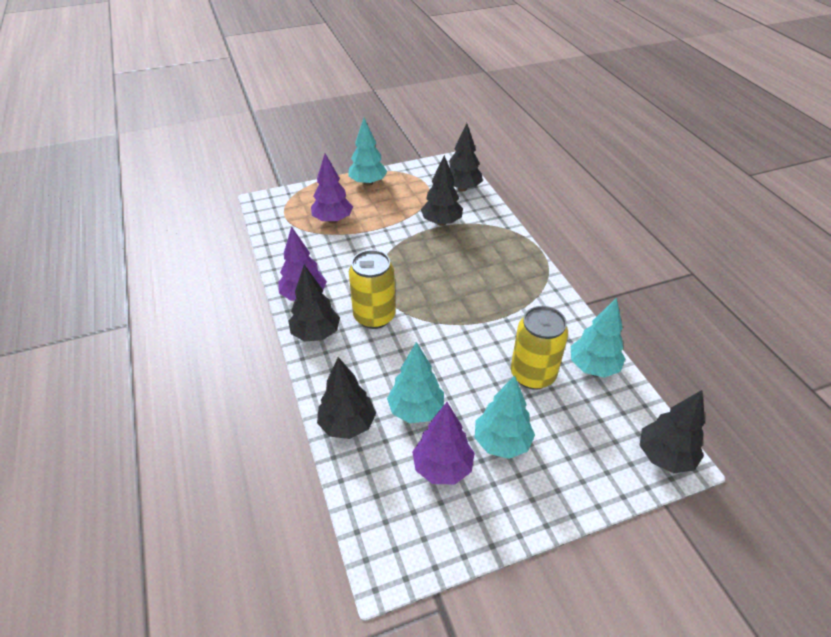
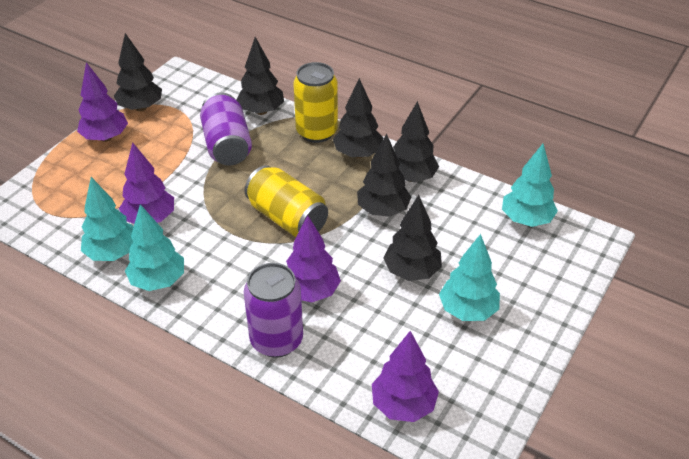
black tree: [288,265,340,341] [317,357,376,439] [421,155,463,226] [449,123,483,191] [640,390,705,473] = 5 -> [114,33,162,111] [237,37,284,115] [333,78,383,158] [357,134,411,217] [383,195,442,281] [393,101,439,183] = 6
purple can: none = 0 -> [200,92,252,165] [244,263,303,358] = 2
purple tree: [278,226,327,301] [311,154,353,224] [412,402,475,485] = 3 -> [77,62,128,142] [119,142,174,224] [286,215,341,302] [372,331,439,422] = 4

